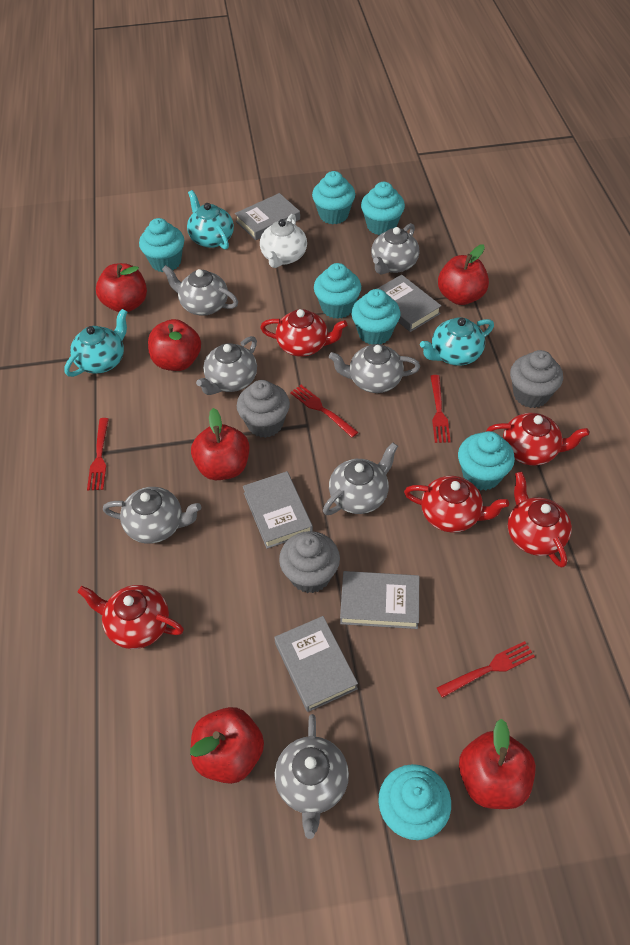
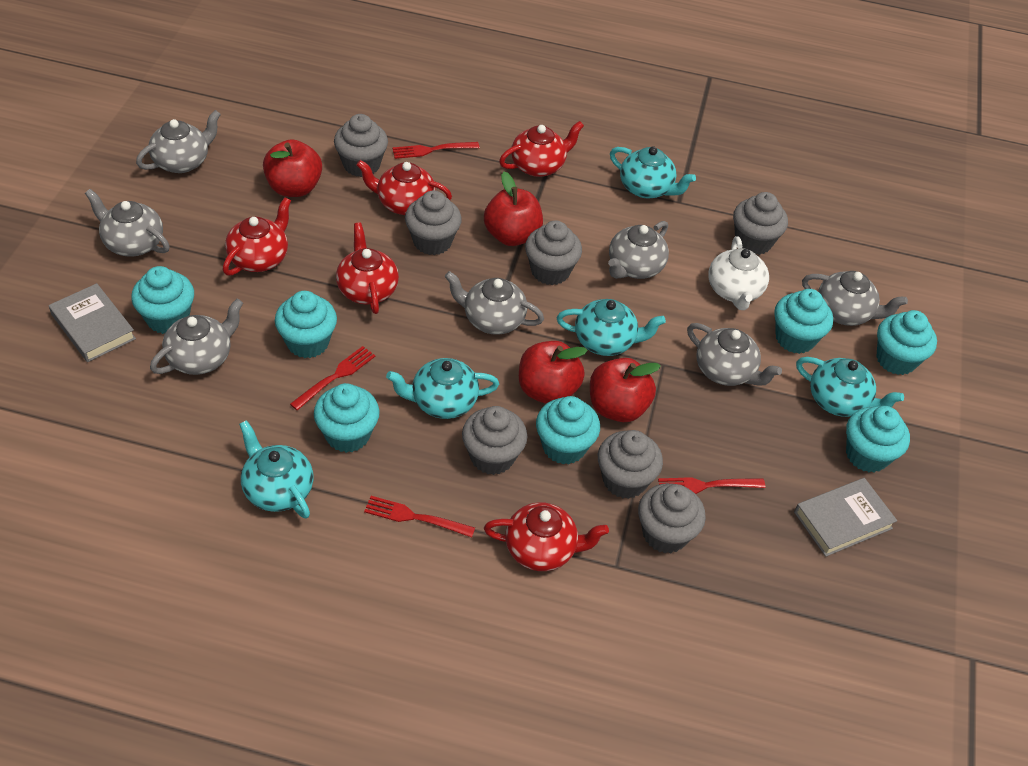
grey book: [235,193,300,240] [243,471,313,549] [274,616,358,712] [340,571,419,629] [377,275,441,332] = 5 -> [49,283,136,362] [794,478,897,557] = 2
grey cupcake: [237,380,290,438] [279,531,340,593] [510,350,563,408] = 3 -> [334,114,388,177] [405,190,462,255] [462,406,527,475] [525,220,582,285] [598,430,663,499] [638,483,706,553] [733,192,788,255] = 7
red apple: [96,263,147,312] [148,319,201,371] [190,707,264,784] [191,408,249,480] [438,244,489,305] [459,719,536,809] = 6 -> [263,139,322,197] [484,172,543,246] [519,341,588,404] [590,358,661,422] = 4
turquoise teapot: [64,309,127,377] [187,190,234,250] [420,317,494,366] = 3 -> [239,420,313,519] [386,358,499,419] [557,299,666,356] [610,146,696,198] [796,357,904,417] = 5

